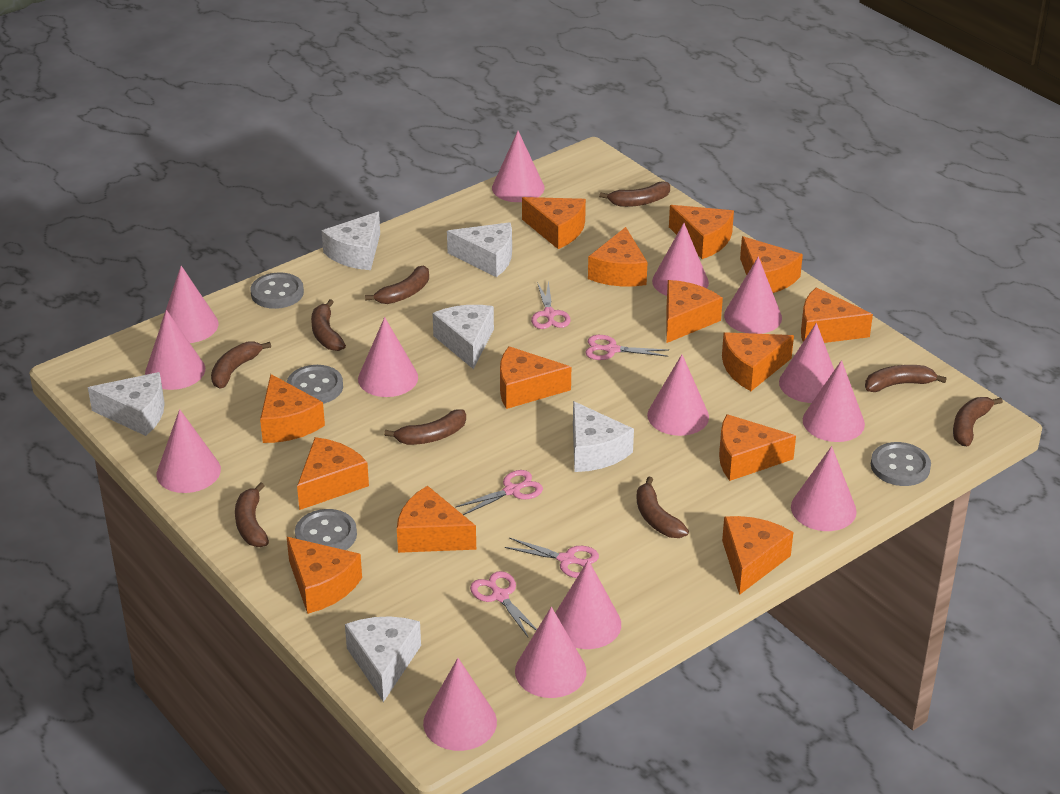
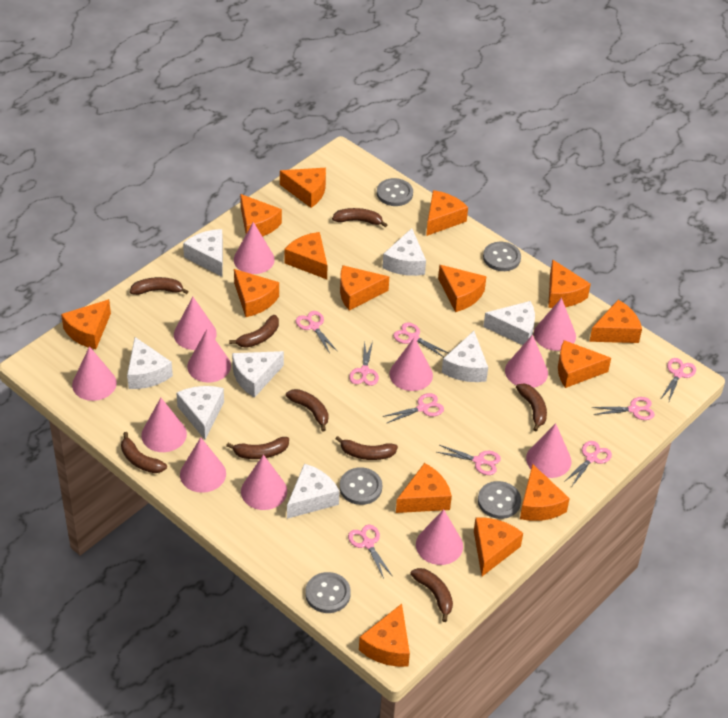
grey button: [250,272,304,309] [287,365,343,404] [295,509,357,550] [871,442,931,486] = 4 -> [305,572,351,613] [339,467,382,505] [377,178,413,206] [478,481,521,519] [483,242,521,271] = 5
orange cheese: [260,374,325,443] [287,537,362,614] [297,437,369,510] [397,486,476,553] [500,346,571,409] [522,197,586,249] [588,227,648,287] [666,280,723,343] [669,205,734,259] [719,414,796,481] [722,332,794,391] [722,516,793,595] [740,236,803,293] [801,287,873,343] = 14 -> [61,299,111,349] [234,269,279,317] [240,194,282,237] [280,168,326,208] [284,232,327,279] [340,265,389,310] [359,604,410,667] [396,463,452,513] [426,190,468,236] [438,265,486,312] [474,517,523,576] [520,464,570,521] [548,259,591,308] [558,340,611,388] [589,300,642,343] = 15
pink cone: [145,310,205,390] [157,409,221,493] [160,266,218,343] [358,317,418,397] [423,658,497,751] [492,131,545,202] [515,607,586,698] [555,560,621,649] [647,355,709,436] [652,223,709,296] [724,257,782,334] [779,323,834,403] [791,446,857,531] [803,360,865,442] = 14 -> [72,346,117,401] [141,398,187,452] [174,297,217,350] [180,437,226,493] [187,329,231,383] [234,222,275,274] [241,454,287,510] [389,337,433,391] [416,509,463,565] [505,335,548,388] [526,423,571,478] [534,298,576,351] = 12
pink scissors: [455,470,543,515] [470,571,537,637] [504,537,599,578] [531,280,571,329] [585,335,668,360] = 5 -> [296,311,338,353] [348,525,393,579] [349,340,379,386] [382,393,444,423] [393,323,448,357] [437,445,501,475] [564,441,612,486] [592,397,655,420] [661,358,696,401] = 9
white cheese: [88,372,165,436] [322,212,380,270] [345,616,421,702] [432,305,494,369] [447,222,512,277] [573,401,634,472] = 6 -> [127,337,173,389] [176,386,224,440] [183,229,223,277] [232,351,284,397] [287,463,339,519] [383,228,426,276] [442,331,488,382] [483,301,535,345] = 8

